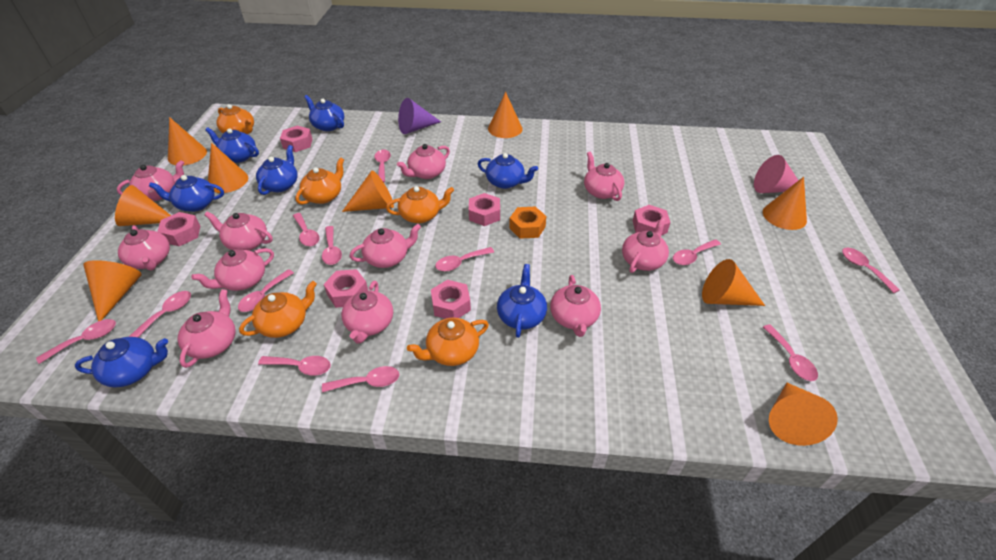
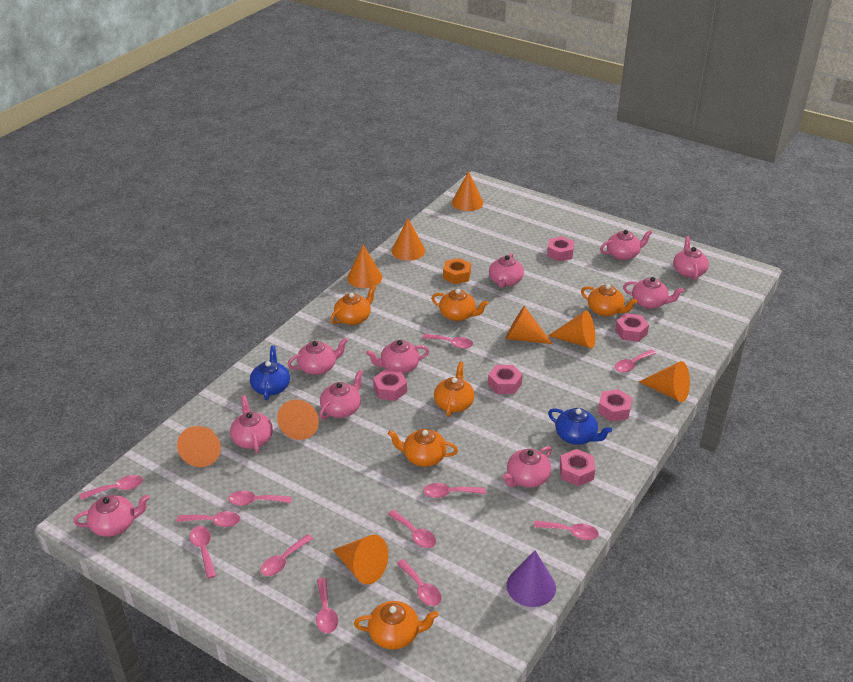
blue teapot: [75,337,168,387] [149,175,224,212] [205,127,259,163] [256,145,298,195] [304,95,344,131] [478,153,538,189] [497,264,547,338] = 7 -> [250,346,290,400] [548,408,612,445] = 2
orange teapot: [217,104,254,134] [239,281,317,338] [296,157,344,205] [386,186,454,223] [407,318,489,366] = 5 -> [330,285,376,325] [354,601,439,650] [388,429,458,467] [431,289,488,321] [434,362,475,417] [581,284,637,316] = 6
pink cone: [754,155,799,193] = 1 -> none = 0
pink teapot: [117,160,184,201] [118,225,170,271] [178,289,236,368] [191,248,274,291] [204,211,273,251] [341,281,393,344] [349,224,421,268] [397,144,450,179] [550,275,601,337] [584,152,624,201] [622,217,669,273] = 11 -> [73,494,150,537] [230,396,273,453] [287,338,348,375] [319,370,363,419] [366,340,429,374] [489,253,524,288] [503,446,552,487] [600,230,653,260] [623,277,684,309] [673,236,709,280] = 10

